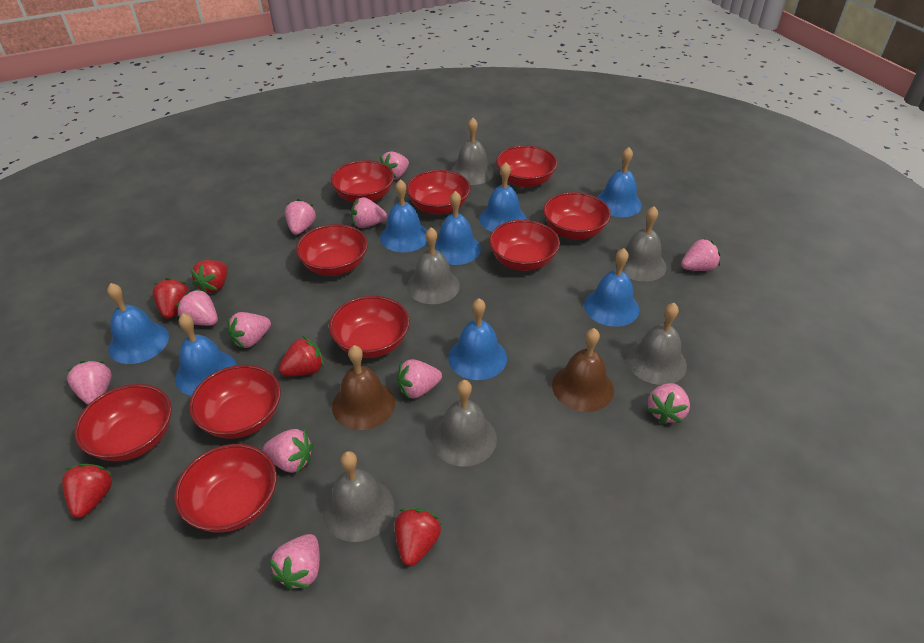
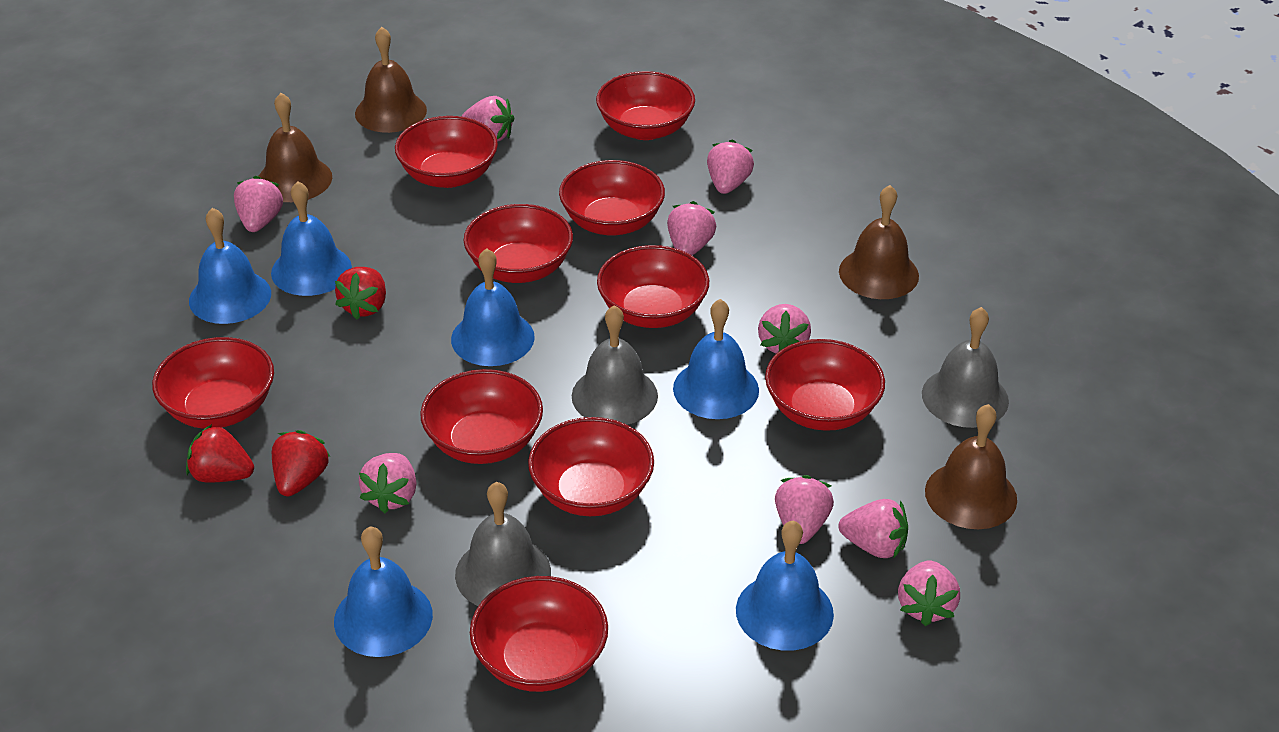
blue bell: [107,283,169,364] [175,313,237,396] [380,179,427,252] [435,191,481,265] [448,298,507,380] [479,162,527,232] [584,248,639,327] [597,147,642,217] = 8 -> [189,208,271,324] [271,181,352,296] [334,526,433,657] [451,248,535,366] [673,299,759,419] [736,520,834,651] = 6
brown bell: [332,345,395,430] [552,328,614,412] = 2 -> [259,93,332,202] [355,27,427,133] [839,185,919,299] [925,404,1017,529] = 4
grey bell: [323,451,394,542] [407,227,460,304] [431,380,497,467] [451,118,494,185] [614,206,667,282] [626,303,687,385] = 6 -> [455,482,551,606] [572,305,658,425] [922,307,1009,428] = 3
pink strawberry: [67,361,112,405] [176,289,218,326] [228,312,271,348] [263,429,313,473] [270,534,320,590] [285,199,316,235] [351,197,387,228] [380,151,409,180] [397,359,442,399] [647,383,690,424] [681,238,721,271] = 11 -> [234,176,283,232] [359,453,416,513] [462,96,514,142] [667,201,716,255] [707,139,754,194] [758,304,811,354] [775,475,834,544] [838,499,908,559] [898,561,960,626] = 9
red strawberry: [62,464,114,518] [153,278,190,319] [190,260,227,293] [278,336,324,376] [395,508,441,566] = 5 -> [186,424,254,483] [272,430,330,496] [335,267,386,320] = 3

